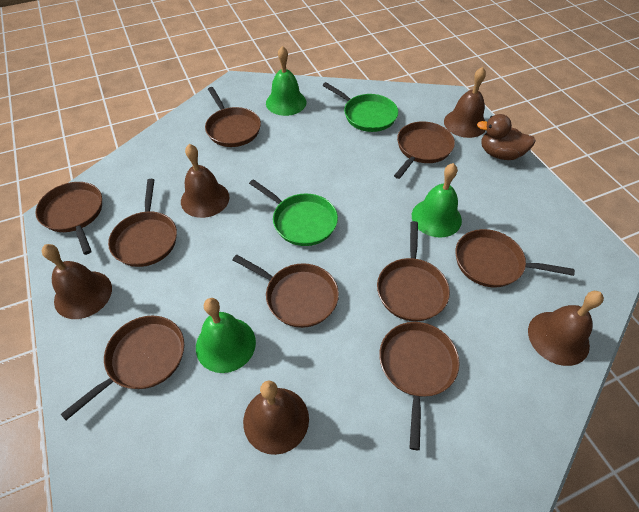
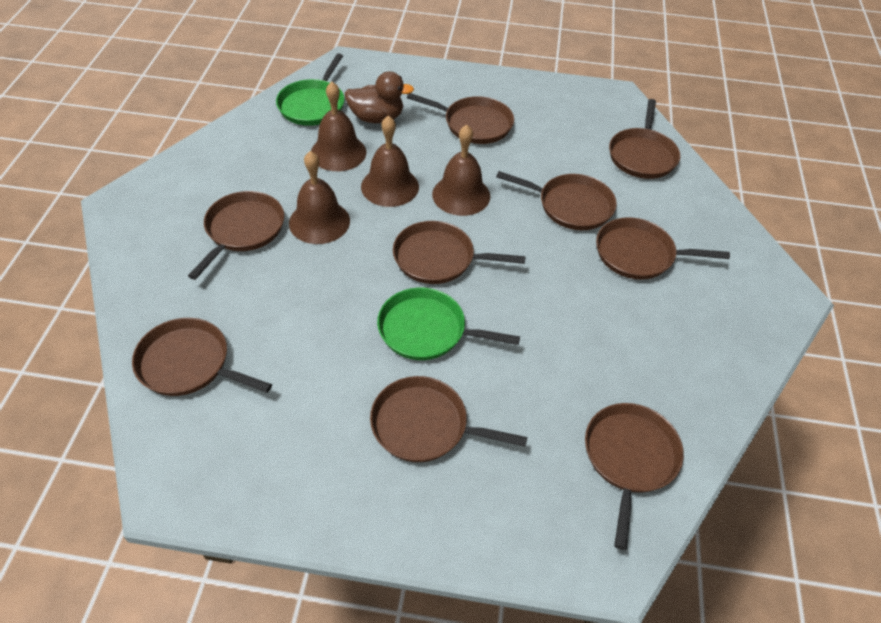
brown bell: [42,244,112,319] [181,144,229,218] [243,380,309,455] [444,67,486,138] [528,291,604,366] = 5 -> [289,151,350,244] [311,82,366,171] [361,116,419,207] [432,125,490,216] = 4
green bell: [196,298,256,373] [266,46,306,116] [412,163,462,237] = 3 -> none = 0

